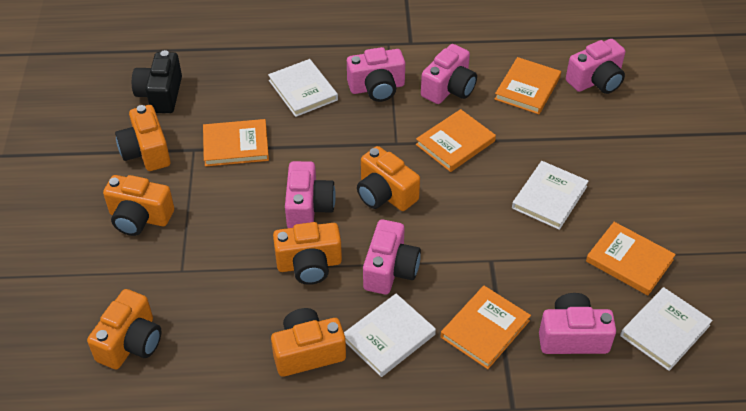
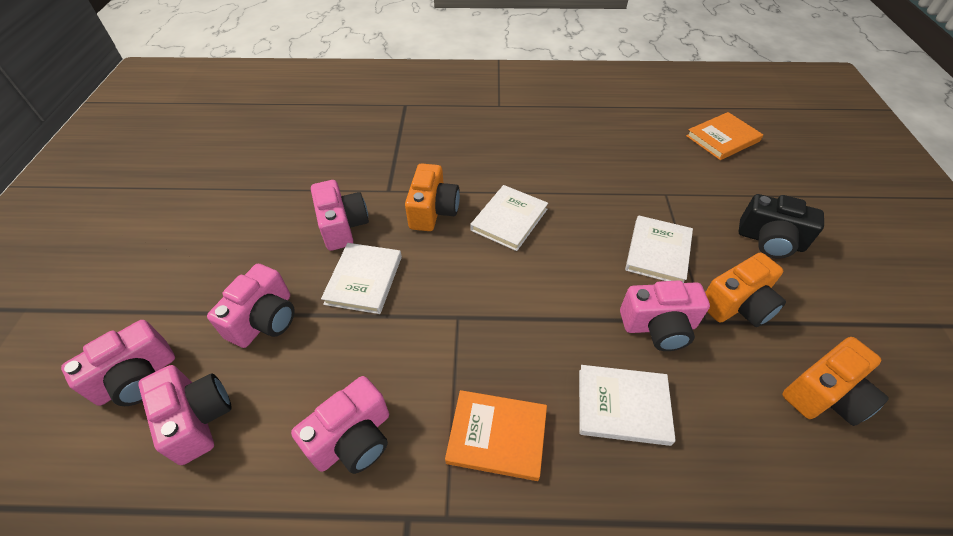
orange book: [203,119,269,167] [416,109,496,172] [441,286,531,369] [495,57,561,114] [586,222,676,295] = 5 -> [445,390,547,481] [686,112,763,160] = 2
orange camera: [87,289,161,369] [103,175,174,236] [115,105,171,171] [271,308,346,377] [273,222,342,285] [357,146,420,211] = 6 -> [405,163,460,231] [705,252,786,327] [782,337,889,426] = 3

